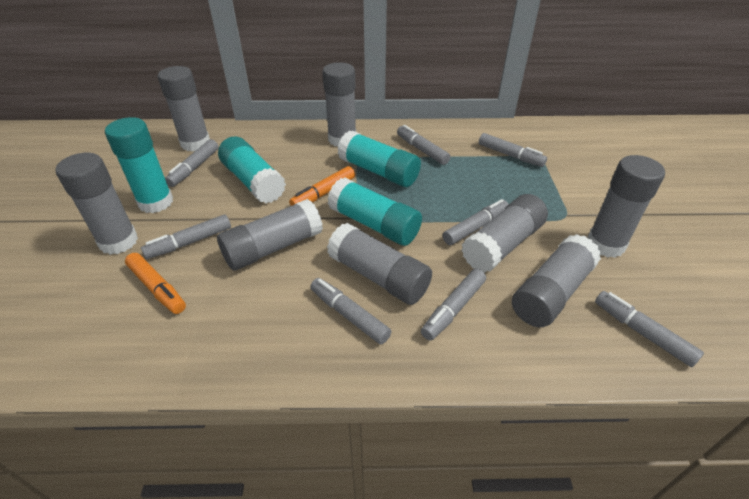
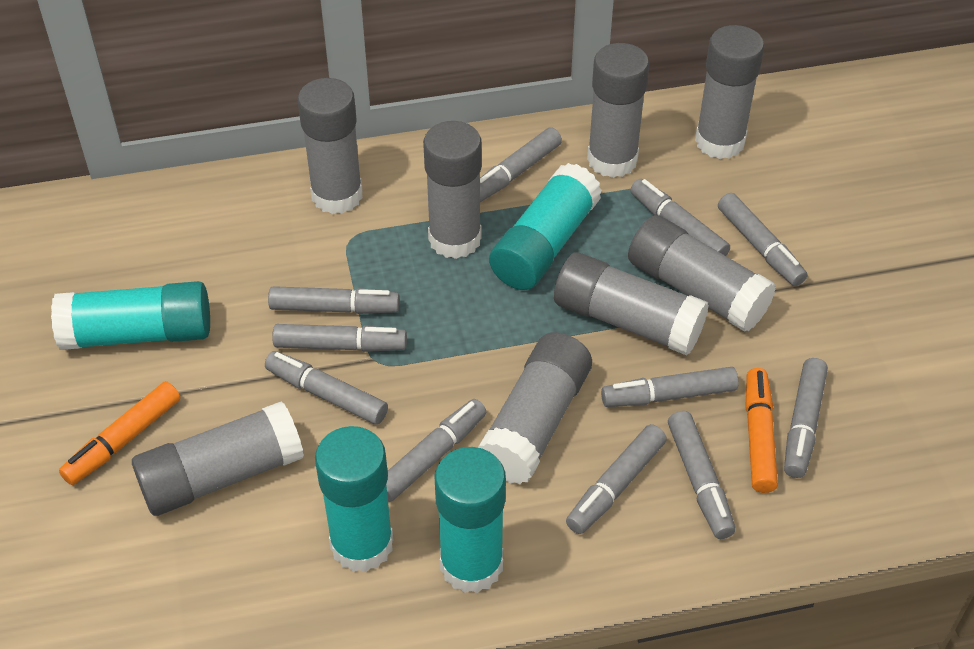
grey marker: [141,215,231,259] [165,139,219,187] [310,278,391,344] [397,125,451,165] [421,269,486,341] [443,199,509,245] [479,133,547,167] [595,291,704,367] = 8 -> [265,351,388,425] [268,286,400,314] [272,324,407,352] [386,399,486,502] [480,127,562,202] [566,424,667,534] [601,367,739,407] [630,179,730,256] [668,411,736,539] [718,193,807,286] [784,358,828,478] = 11

